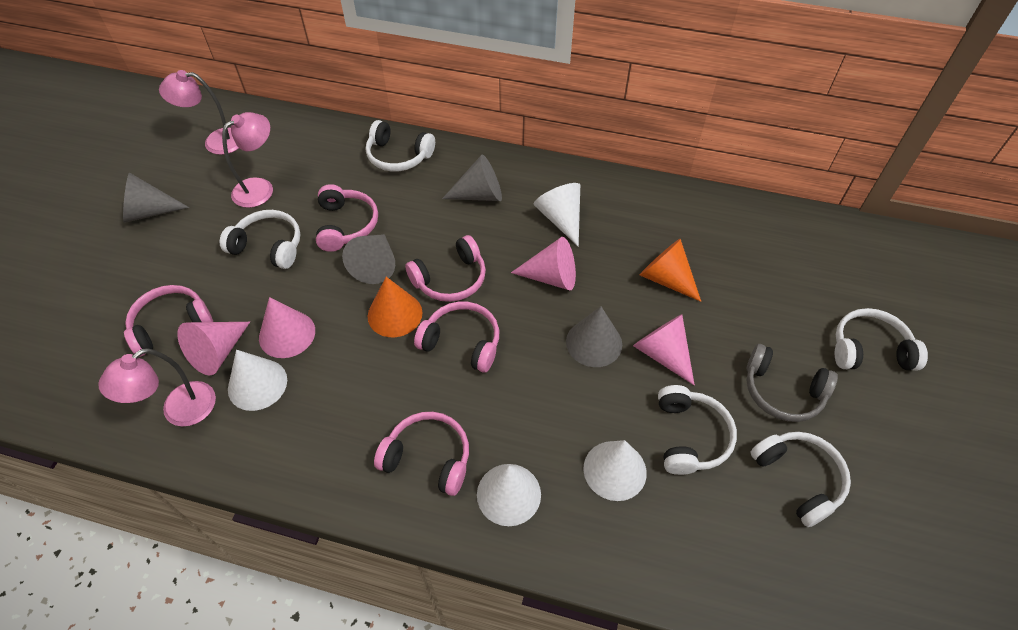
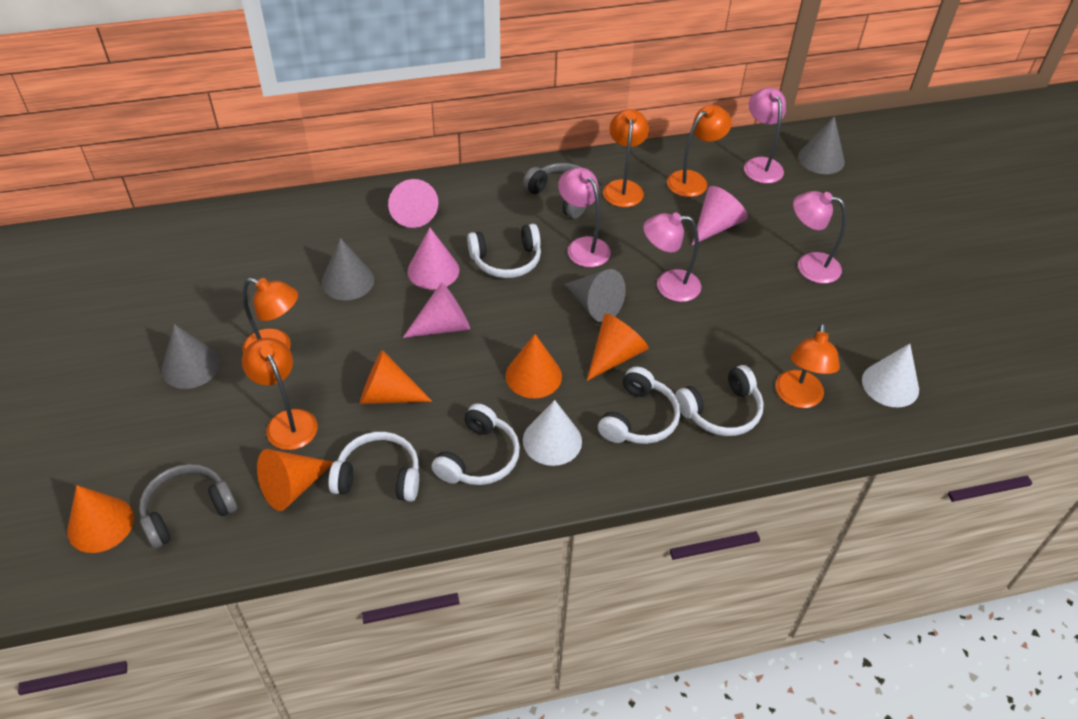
grey headphones: [747,344,838,422] = 1 -> [139,464,237,549] [523,163,586,219] = 2
orange cone: [368,277,422,337] [640,239,701,302] = 2 -> [67,485,134,553] [257,449,333,511] [360,350,432,404] [506,334,562,398] [587,314,649,381] = 5
orange lamp: none = 0 -> [242,278,298,353] [242,338,318,450] [603,109,649,207] [667,105,732,197] [775,323,840,408] = 5
pink headphones: [124,285,213,357] [316,184,378,252] [374,412,469,496] [405,235,486,302] [414,302,499,373] = 5 -> none = 0
pink lamp: [98,348,216,427] [159,70,239,155] [222,112,273,208] = 3 -> [558,167,611,267] [643,212,701,302] [744,88,786,184] [793,191,846,284] = 4
white cone: [228,350,287,411] [477,464,541,526] [534,183,580,247] [583,440,647,501] = 4 -> [523,400,582,466] [862,344,919,407] = 2

